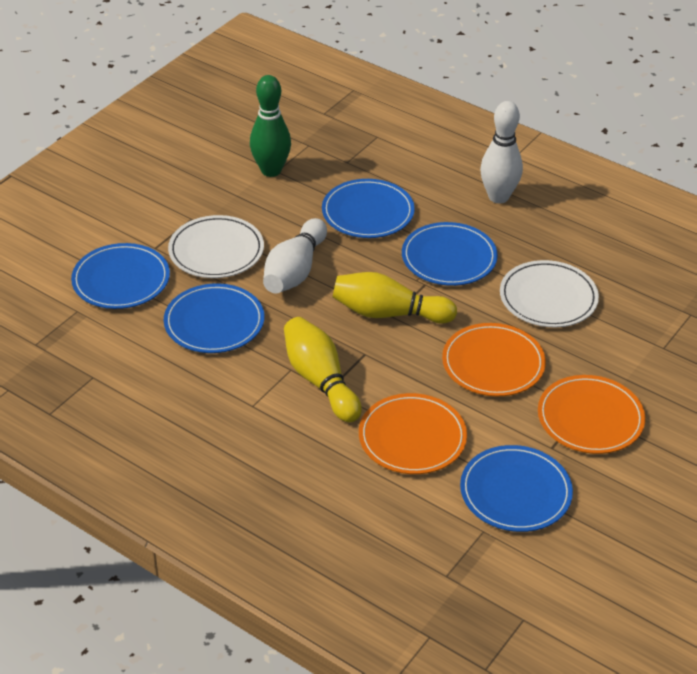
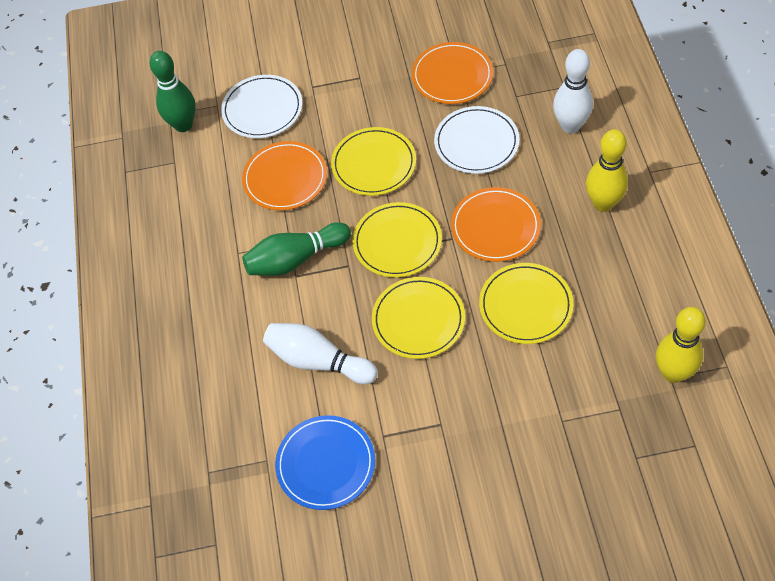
blue plate: [71,243,170,309] [164,283,264,353] [322,179,415,238] [402,222,498,286] [460,445,573,532] = 5 -> [275,415,375,510] = 1
green bowling pin: [250,75,291,177] = 1 -> [150,51,196,132] [242,222,351,276] = 2
yellow plate: none = 0 -> [331,127,416,196] [352,202,442,278] [372,277,465,359] [479,263,574,344] = 4

